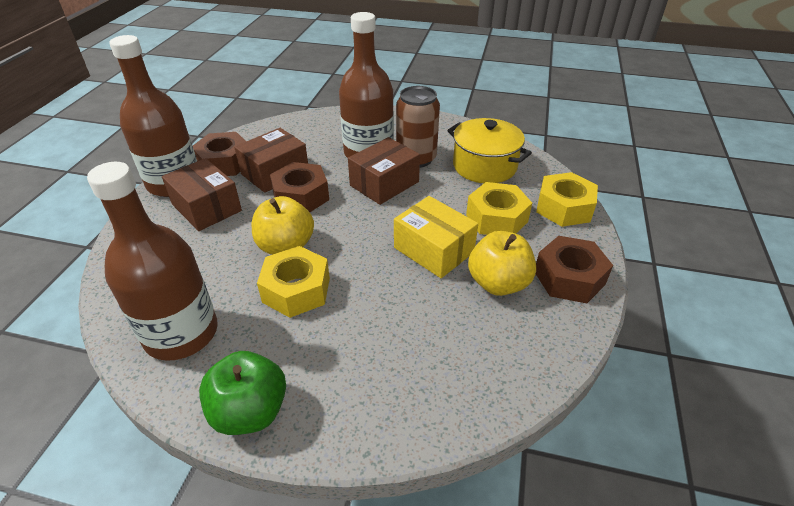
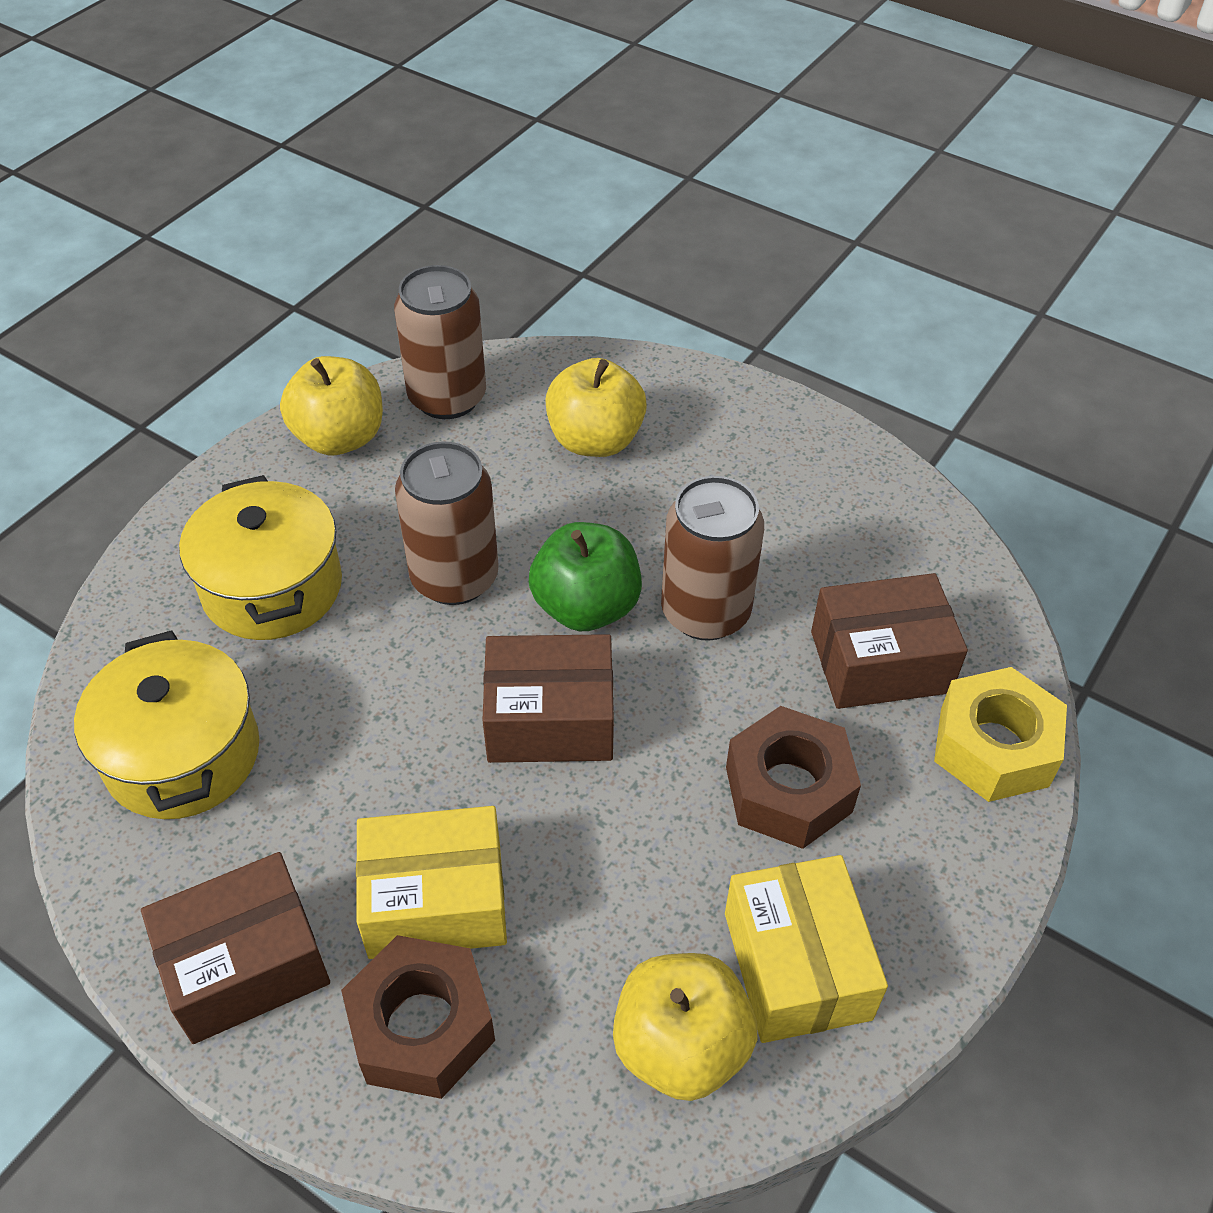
brown bottle: [87,162,218,361] [109,35,197,197] [339,12,394,158] = 3 -> none = 0
brown can: [396,86,440,168] = 1 -> [394,265,486,419] [395,441,499,605] [661,476,764,641] = 3
brown nut: [193,132,246,176] [270,162,329,212] [536,236,613,303] = 3 -> [341,935,495,1099] [726,706,861,849] = 2
yellow apple: [252,196,314,255] [468,231,536,296] = 2 -> [280,356,383,455] [545,358,647,457] [613,953,757,1101] = 3
yellow box: [394,196,478,278] = 1 -> [356,806,507,959] [725,855,888,1043] = 2
yellow nut: [257,246,330,318] [466,182,532,235] [536,172,598,227] = 3 -> [934,667,1067,802] = 1
yellow pot: [447,118,532,183] = 1 -> [74,630,259,819] [179,475,342,640] = 2

